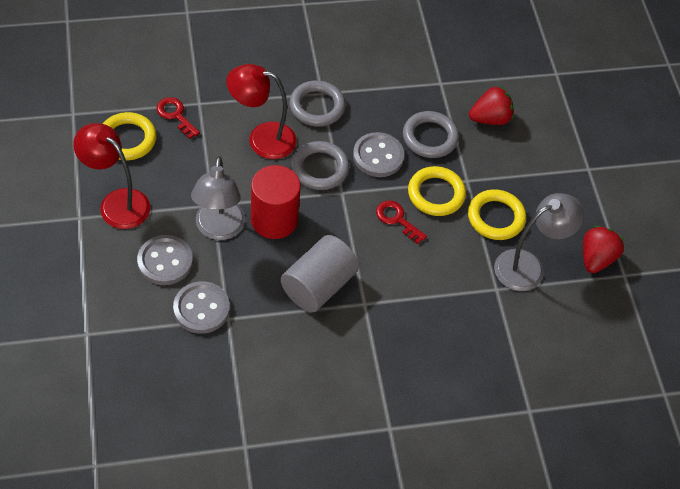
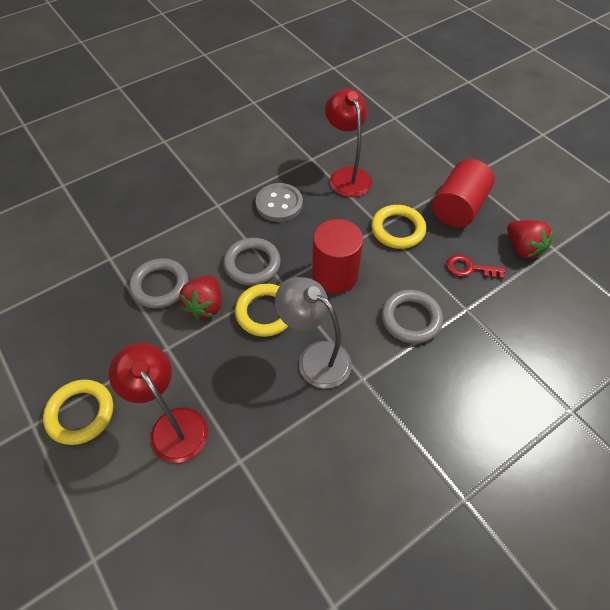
grey button: [137,235,193,285] [173,281,230,334] [353,132,404,177] = 3 -> [256,183,303,222] = 1
grey cylinder: [281,235,359,312] = 1 -> none = 0
grey lamp: [191,156,245,240] [494,193,584,291] = 2 -> [275,277,352,388] = 1
red cylinder: [251,165,301,239] = 1 -> [312,219,363,294] [432,159,495,227] = 2
red key: [156,97,200,139] [376,200,427,244] = 2 -> [446,254,505,279] = 1

